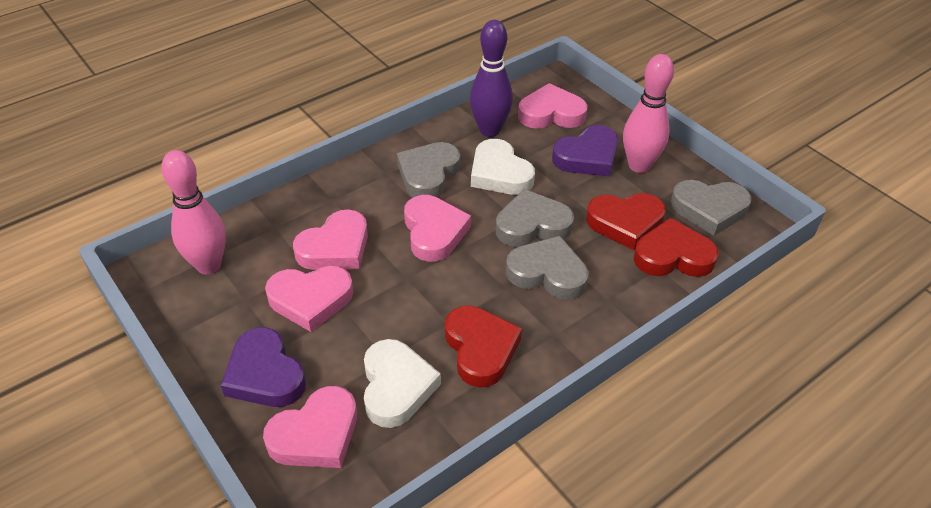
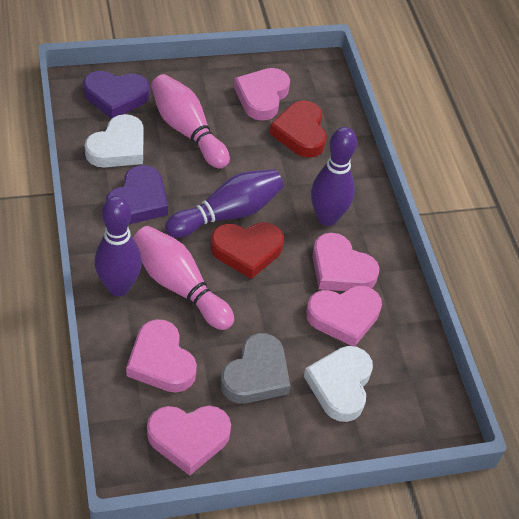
grey heart: [397,142,461,197] [496,189,574,247] [506,236,589,300] [671,180,751,235] = 4 -> [220,333,290,404] = 1
purple bowling pin: [470,20,513,137] = 1 -> [94,196,142,296] [165,169,284,238] [311,127,357,226] = 3
red heart: [445,305,522,388] [586,193,666,250] [634,218,718,277] = 3 -> [210,222,284,279] [269,100,327,158] = 2

